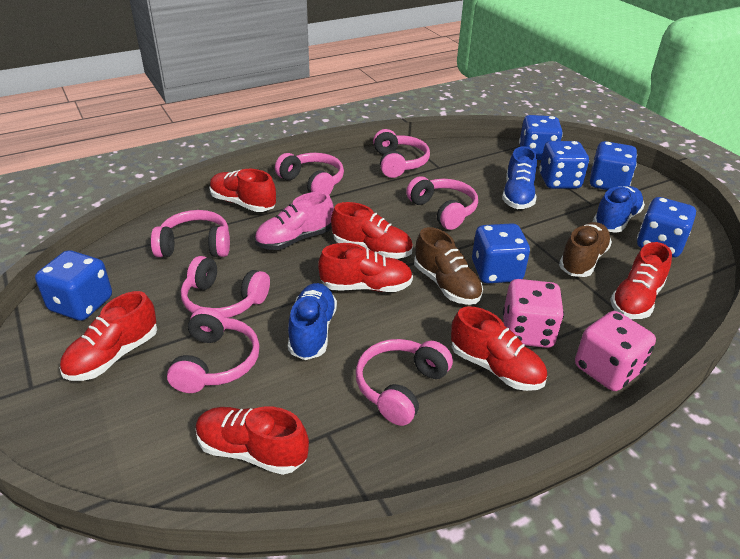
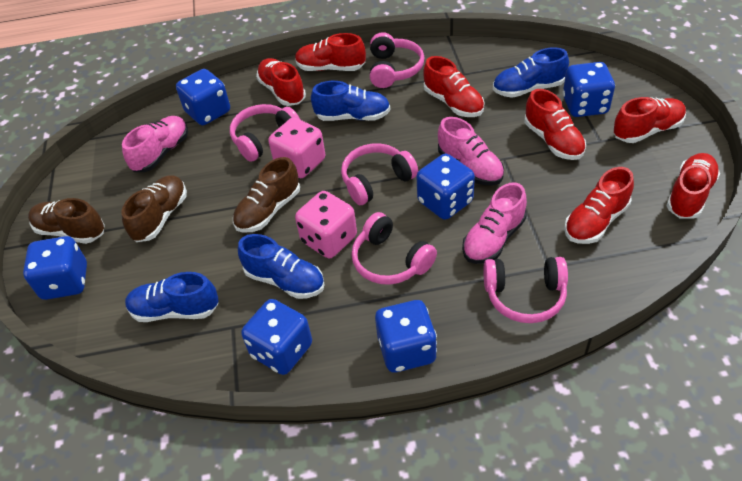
blue shoe: [288,283,337,360] [502,146,537,209] [593,186,645,233] = 3 -> [125,272,219,322] [238,234,325,299] [311,81,391,121] [493,47,569,98] = 4
brown shoe: [414,227,483,305] [559,222,612,277] = 2 -> [28,198,105,244] [122,175,187,242] [233,157,300,233] = 3
pink headphones: [151,210,230,257] [167,307,260,393] [181,256,270,318] [275,153,344,195] [356,339,453,426] [373,129,430,178] [406,176,478,230] = 7 -> [230,104,300,162] [341,143,418,205] [352,212,437,285] [370,32,425,88] [483,257,568,323] = 5
pink shoe: [255,192,334,250] = 1 -> [122,116,188,172] [438,117,504,185] [462,182,527,264] = 3

